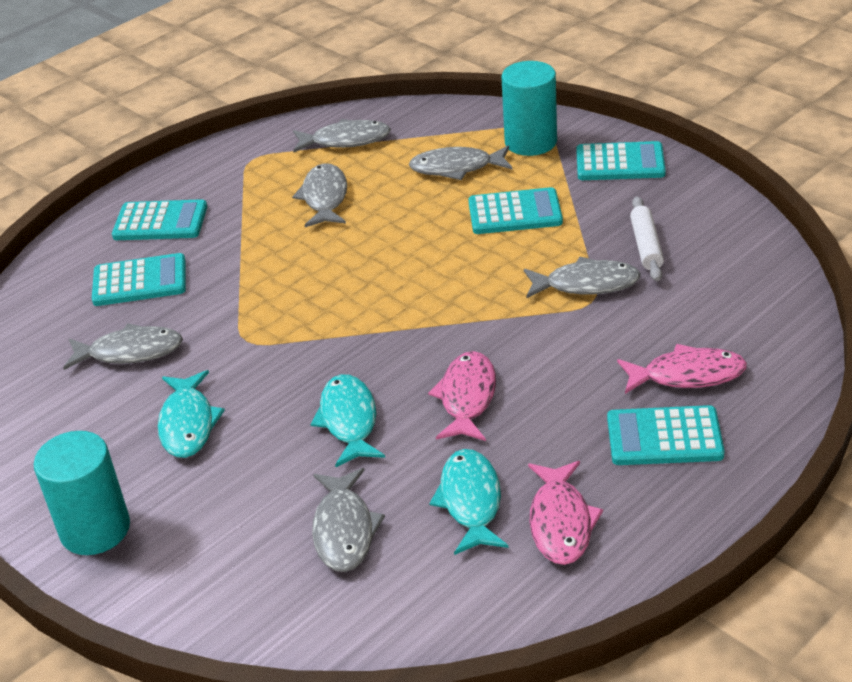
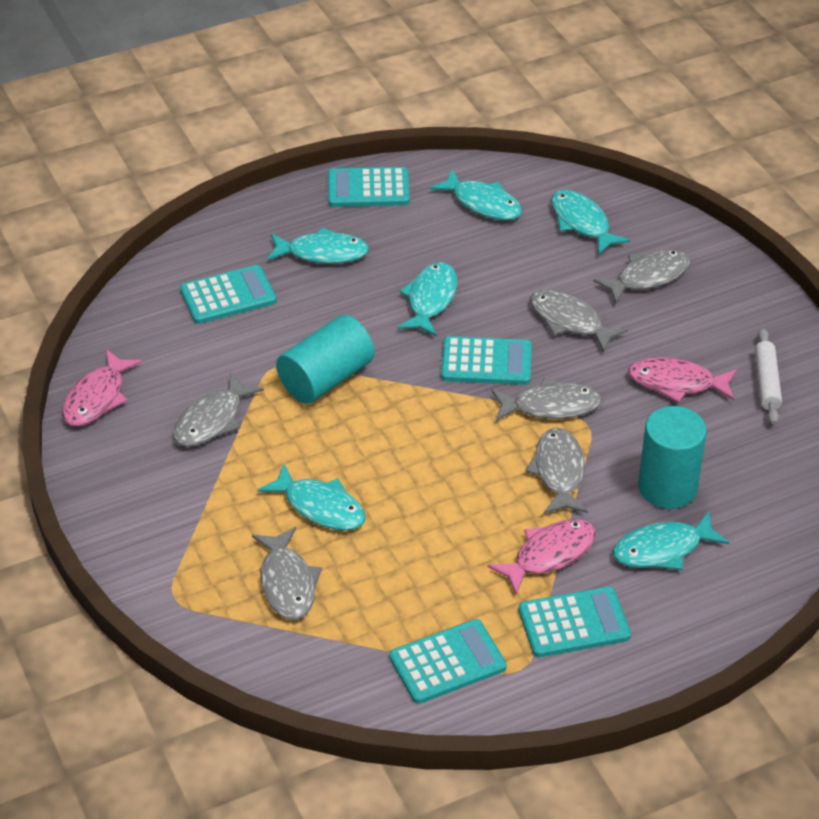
turquoise fish: [158,370,225,458] [310,374,385,468] [429,449,509,555] = 3 -> [258,464,366,530] [267,228,369,264] [397,262,457,336] [430,169,522,220] [551,189,630,255] [613,511,729,570] = 6

